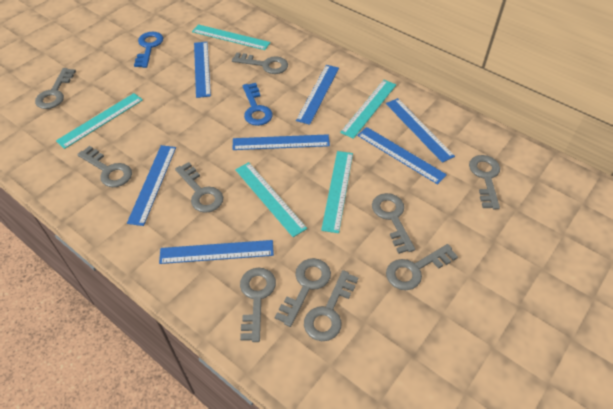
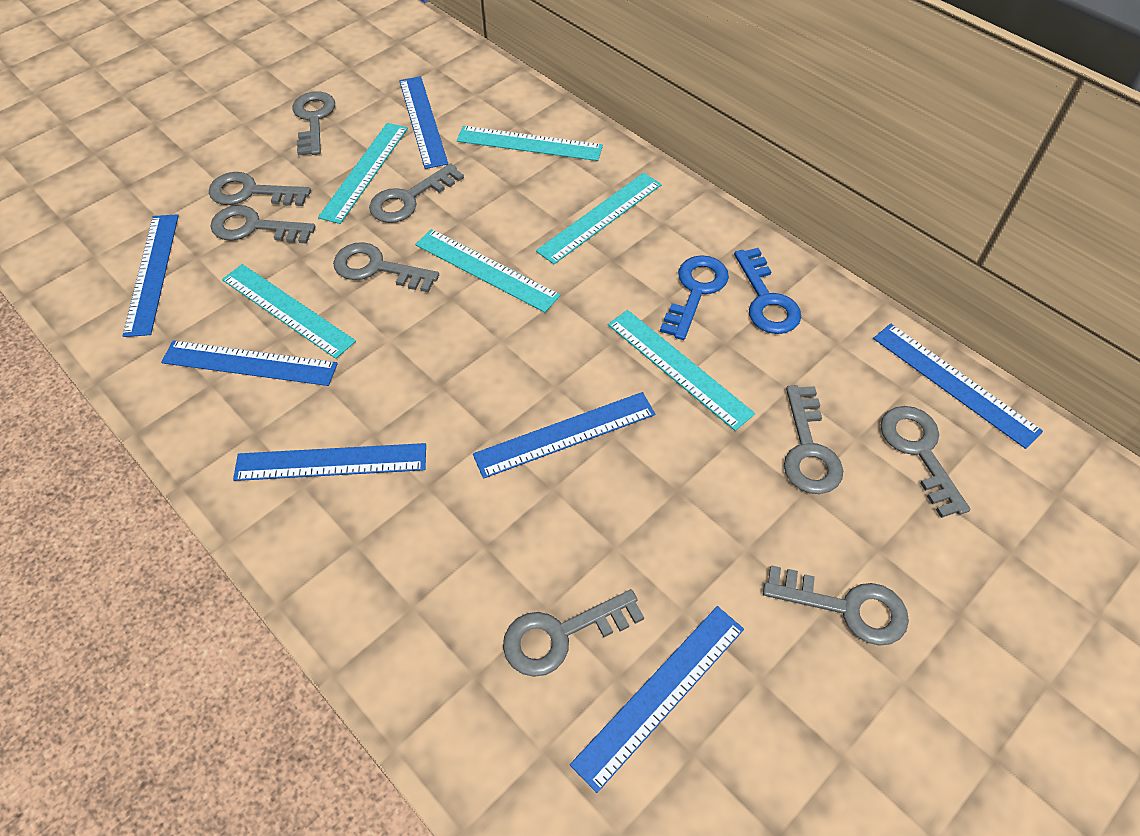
grey key: [35,68,76,109] [77,146,132,187] [175,162,223,213] [232,52,288,74] [240,267,276,342] [275,258,331,327] [304,270,358,341] [372,193,415,254] [386,244,458,290] [469,155,500,209] = 10 -> [209,172,311,206] [210,205,315,244] [292,91,335,156] [333,242,439,292] [369,163,464,223] [503,589,644,677] [763,565,909,646] [784,385,843,494] [880,406,970,518] = 9
turquoise ruler: [56,93,143,149] [192,24,270,50] [235,162,307,237] [321,151,353,233] [340,80,396,139] = 5 -> [222,264,356,359] [318,123,408,224] [415,229,560,313] [457,126,603,161] [536,173,662,264] [608,310,755,431] = 6

